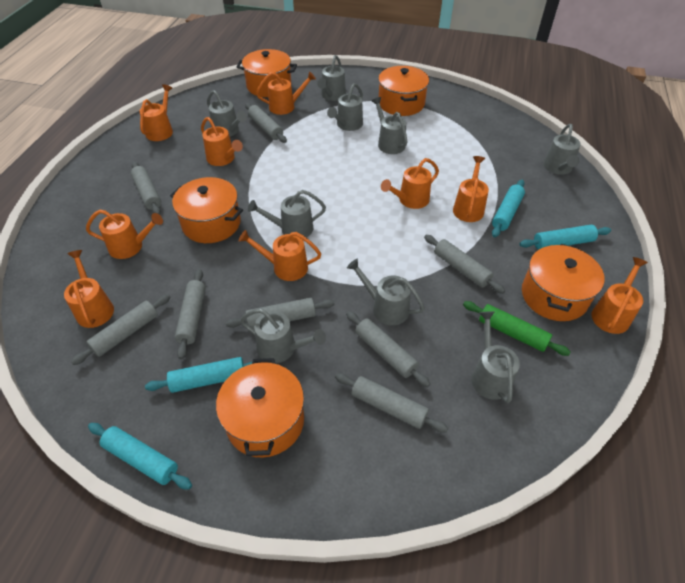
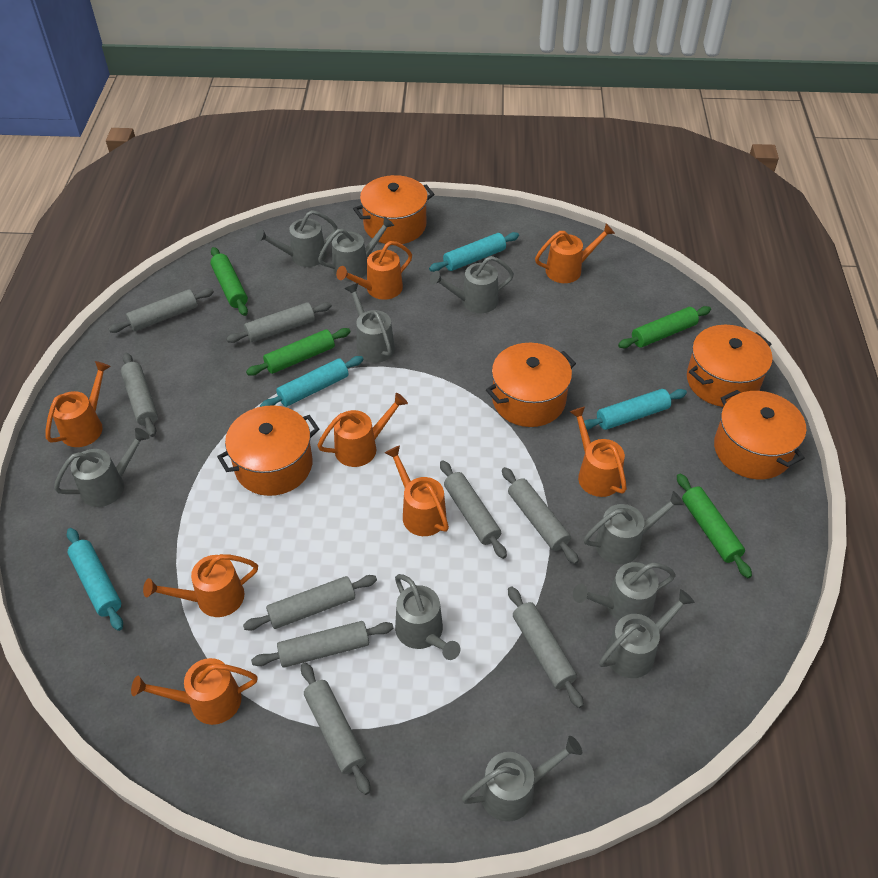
green rolling pin: [463,301,571,356] = 1 -> [210,247,248,316] [246,328,350,376] [618,306,711,348] [677,474,752,578] = 4
grey rolling pin: [71,294,171,365] [131,162,161,215] [175,269,206,359] [226,298,334,329] [245,103,287,143] [335,373,448,433] [346,311,430,387] [424,235,505,294] = 8 -> [109,288,214,333] [121,353,158,437] [226,302,332,343] [243,575,377,630] [251,621,394,668] [301,663,370,795] [440,460,507,559] [502,467,579,564] [508,586,584,708] = 9
grey watering can: [207,90,247,137] [240,309,326,363] [248,190,326,238] [317,55,346,101] [327,83,363,131] [347,259,425,325] [372,97,407,154] [471,311,520,403] [543,124,581,175] = 9 -> [54,428,150,507] [255,210,337,267] [318,216,394,281] [345,283,395,363] [395,574,460,660] [430,256,514,313] [462,736,582,822] [573,562,676,621] [584,491,684,564] [599,589,695,678] = 10
orange watering can: [64,250,114,328] [86,210,163,259] [139,84,173,141] [201,117,243,166] [239,230,321,281] [256,71,316,115] [381,158,439,209] [453,156,489,222] [591,257,648,334] = 9 -> [46,361,111,447] [131,658,258,725] [143,554,258,617] [317,393,408,467] [336,241,412,300] [385,445,449,536] [535,223,615,283] [570,407,627,497] = 8

